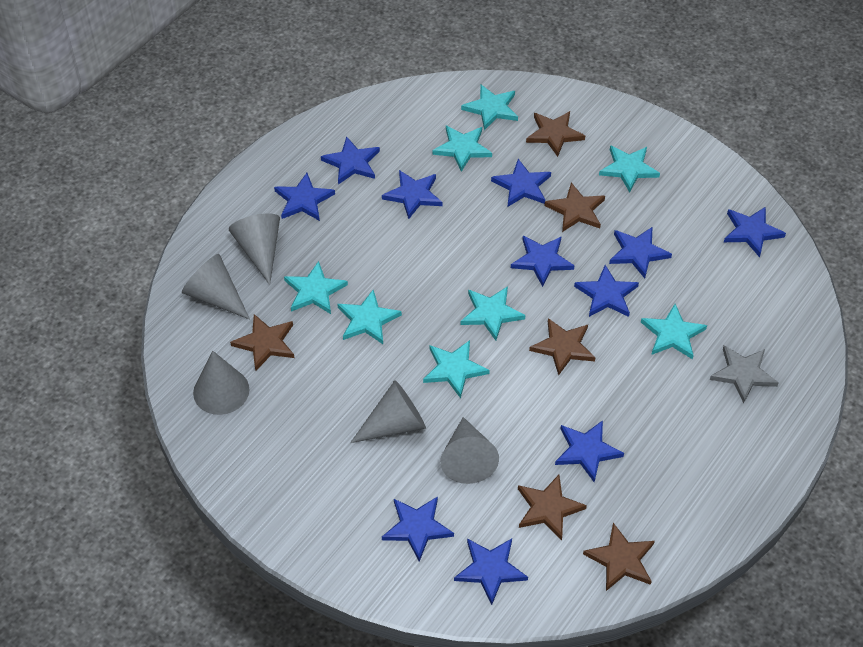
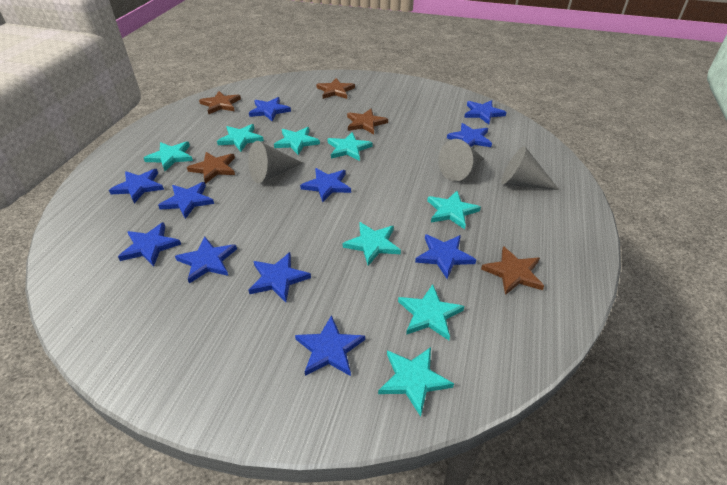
brown star: [230,314,294,371] [518,475,587,541] [526,111,585,157] [529,318,596,376] [544,183,605,232] [583,523,655,591] = 6 -> [187,152,235,184] [199,91,241,114] [316,78,355,99] [347,109,388,134] [481,246,544,295] = 5
grey cone: [182,254,250,320] [193,351,249,415] [229,213,280,285] [350,380,426,443] [440,417,499,484] = 5 -> [248,141,302,183] [439,139,484,181] [501,146,559,190] = 3
grey star: [710,345,779,403] = 1 -> none = 0

